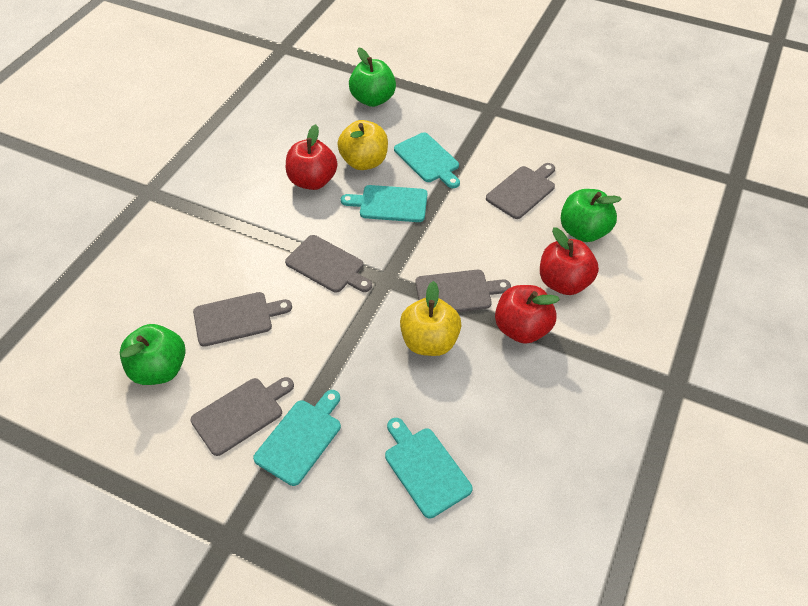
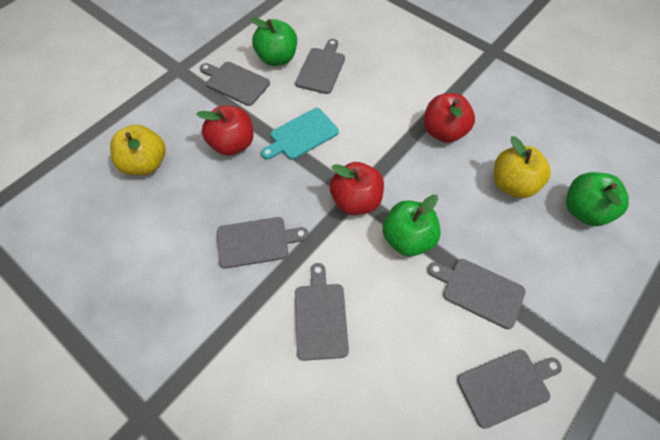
grey cutting board: [190,377,294,456] [193,292,292,347] [285,235,372,293] [415,270,511,312] [486,163,555,219] = 5 -> [200,62,270,106] [217,217,309,269] [295,39,345,94] [295,263,349,361] [427,259,526,329] [457,350,562,429] = 6
turquoise cutting board: [253,390,341,486] [341,185,427,222] [385,418,473,518] [394,132,460,188] = 4 -> [261,108,339,160] = 1

